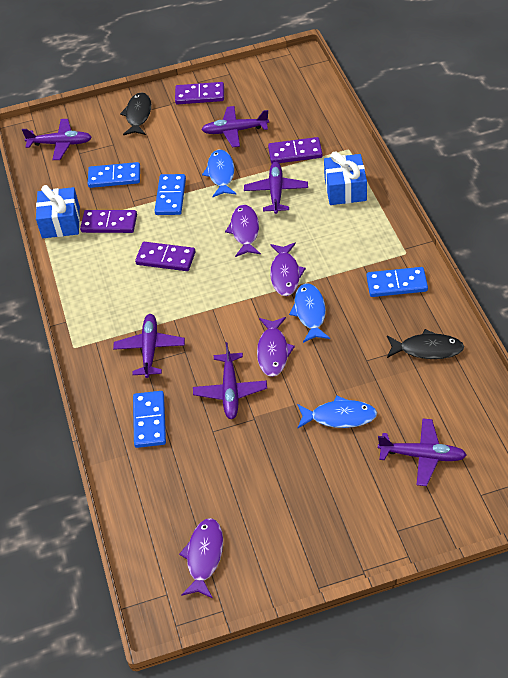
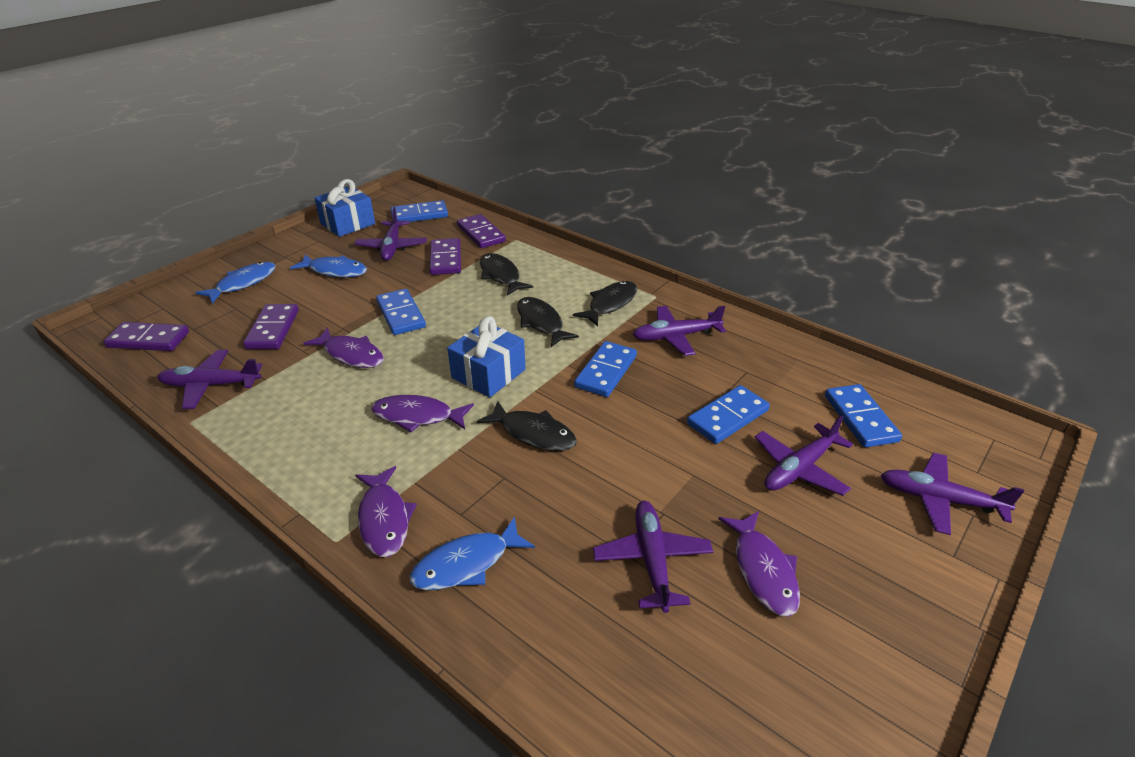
black fish: [120,92,151,135] [387,329,464,359] = 2 -> [477,401,577,451] [480,253,533,295] [517,297,579,347] [573,281,637,326] = 4
blue domino: [88,162,140,188] [133,391,166,448] [155,174,186,215] [366,267,428,297] = 4 -> [376,289,426,335] [391,200,448,222] [574,341,637,397] [687,385,770,444] [825,384,902,447] = 5

